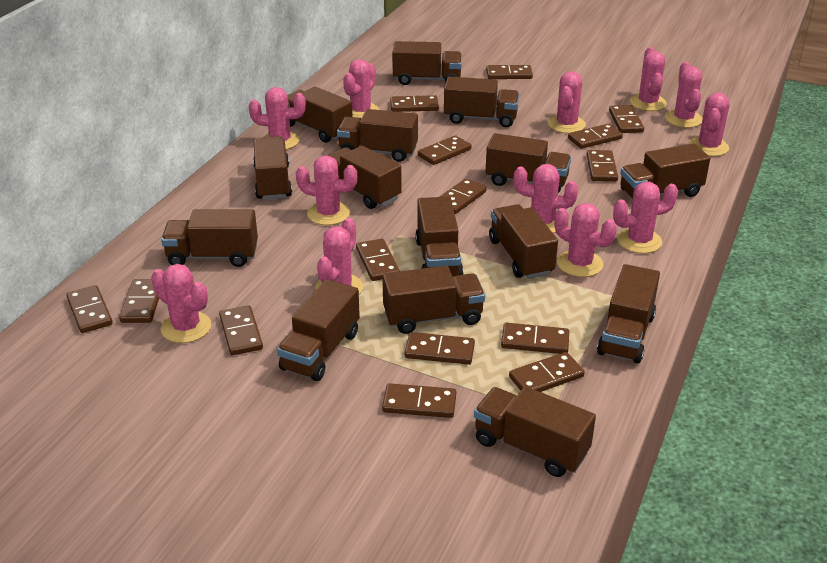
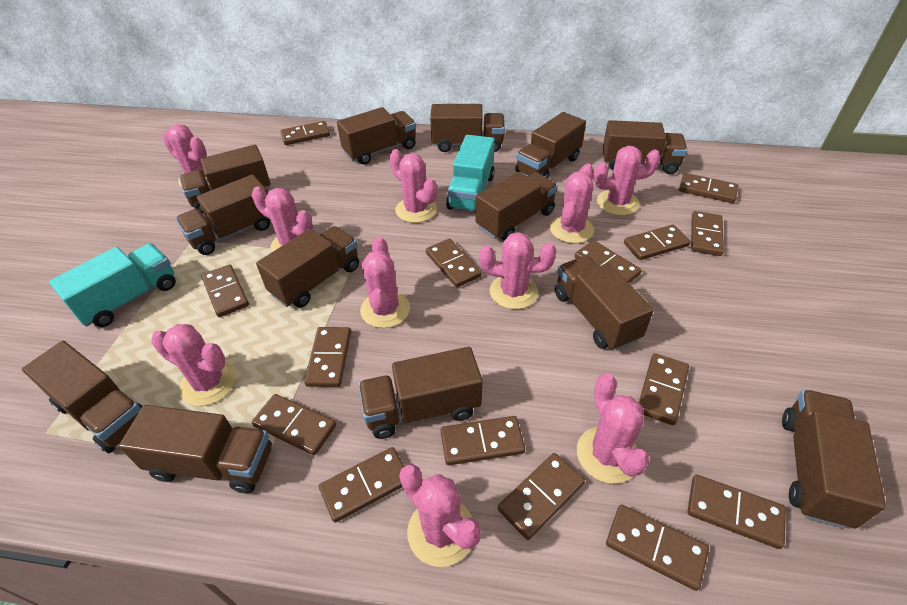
brown truck: [161,209,258,267] [253,136,292,200] [277,279,360,381] [287,87,353,143] [327,146,402,209] [337,109,418,162] [382,266,485,334] [392,41,462,85] [415,196,463,276] [444,76,519,127] [474,386,596,477] [485,133,571,193] [489,204,558,279] [597,264,660,364] [620,143,710,199] = 15 -> [22,341,143,453] [119,405,272,493] [175,175,270,255] [180,145,271,214] [256,226,359,308] [337,107,416,164] [358,347,482,439] [430,104,505,152] [476,172,558,241] [515,112,586,178] [555,256,654,351] [603,120,688,174] [782,390,886,529] = 13
pink cactus: [151,264,211,343] [249,87,306,150] [296,156,357,225] [315,218,363,294] [343,59,379,118] [514,164,578,233] [548,71,586,133] [554,203,617,277] [613,181,678,254] [630,47,667,111] [665,62,703,128] [689,93,730,156] = 12 -> [151,324,236,406] [162,124,209,187] [251,187,313,252] [360,237,410,328] [389,149,437,223] [399,464,481,567] [479,232,556,309] [550,163,594,243] [577,373,649,484] [594,146,661,215] = 10
turquoise truck: none = 0 -> [49,243,176,327] [446,135,495,212] = 2

